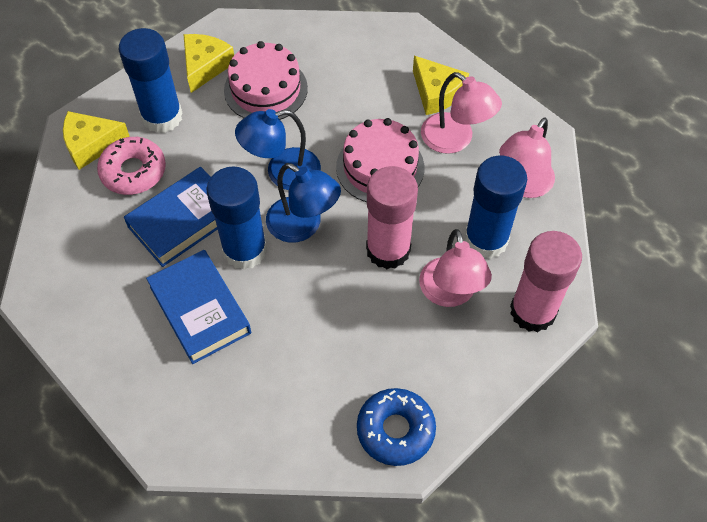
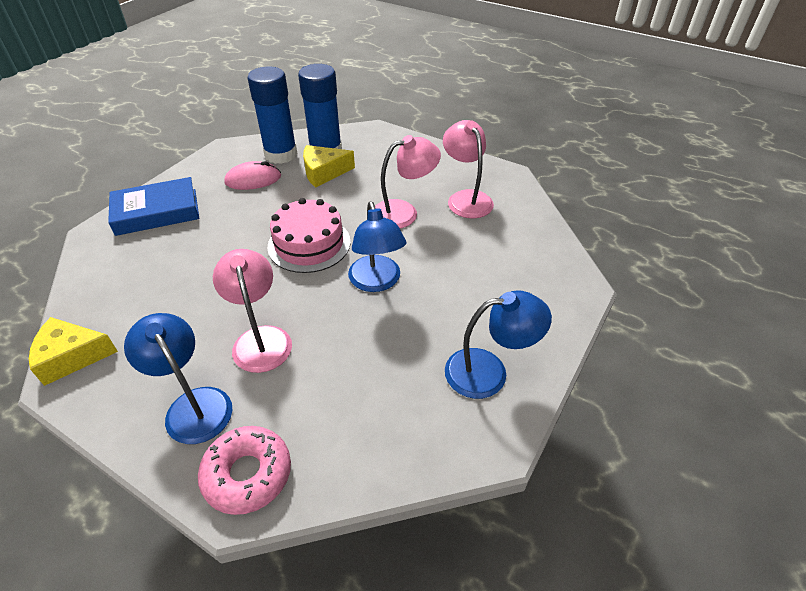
blue book: [124,167,218,267] [146,250,251,364] = 2 -> [108,177,199,236] = 1
blue donut: [357,388,436,466] = 1 -> none = 0
blue glue stick: [119,28,183,133] [206,167,267,270] [465,156,527,259] = 3 -> [247,66,297,164] [298,64,342,149] = 2
blue lamp: [235,109,321,190] [266,163,341,243] = 2 -> [124,313,232,444] [348,201,407,292] [445,290,552,399] = 3
pink cake: [224,41,308,120] [336,118,424,202] = 2 -> [268,198,351,273] = 1
pink glue stick: [366,166,418,269] [510,231,582,332] = 2 -> none = 0
pink mouse: none = 0 -> [224,161,281,190] = 1
yellow cheese: [63,111,130,170] [183,34,234,93] [413,56,469,115] = 3 -> [29,317,118,386] [303,145,355,188] = 2

